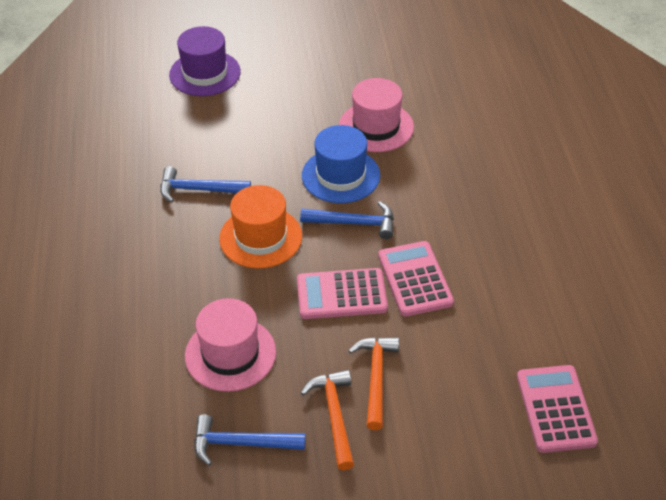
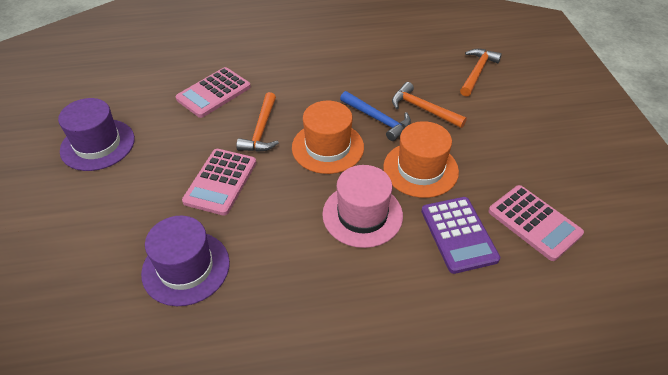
blue hammer: [160,166,251,202] [194,414,305,466] [300,201,394,239] = 3 -> [340,91,411,141] = 1
blue hat: [302,125,380,203] = 1 -> none = 0
orange hammer: [301,370,354,471] [348,337,399,430] = 2 -> [236,92,279,152] [392,82,467,128] [460,49,502,97] = 3
orange hat: [219,185,302,268] = 1 -> [292,101,364,174] [383,121,459,198] = 2
pink hat: [185,298,276,392] [339,78,414,152] = 2 -> [322,165,403,248] = 1
purple calculator: none = 0 -> [421,197,500,274] = 1
purple hat: [169,26,241,96] = 1 -> [58,98,135,171] [141,216,230,306] = 2

